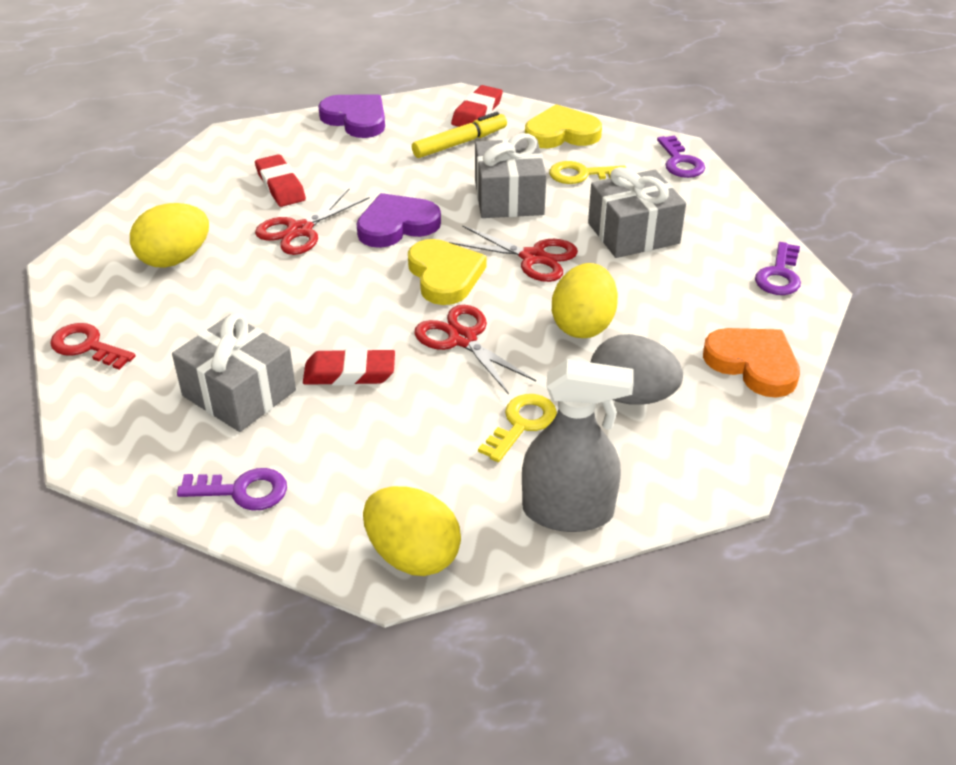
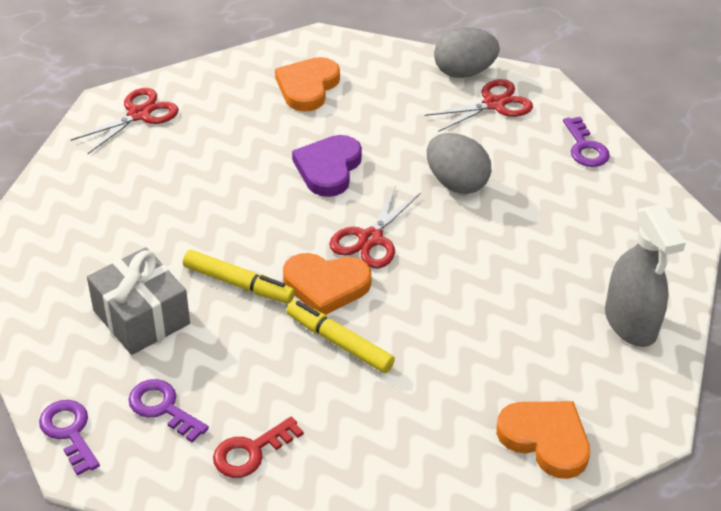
grey egg: [591,334,683,405] = 1 -> [427,133,491,194] [434,27,500,78] = 2
grey gift: [172,313,296,432] [475,133,546,218] [588,167,686,258] = 3 -> [87,247,190,355] = 1
orange heart: [703,328,800,398] = 1 -> [275,57,340,112] [283,253,372,315] [496,401,590,479] = 3
purple heart: [318,95,385,138] [356,193,441,248] = 2 -> [292,135,362,197] = 1
red eraser: [255,154,306,207] [303,348,395,386] [451,85,503,127] = 3 -> none = 0
yellow egg: [130,203,209,268] [363,486,461,576] [552,263,618,338] = 3 -> none = 0
yellow heart: [408,239,486,305] [525,104,602,148] = 2 -> none = 0
yellow key: [478,394,557,462] [549,161,626,184] = 2 -> none = 0
yellow marker: [412,112,507,158] = 1 -> [183,250,295,304] [286,300,395,373] = 2

